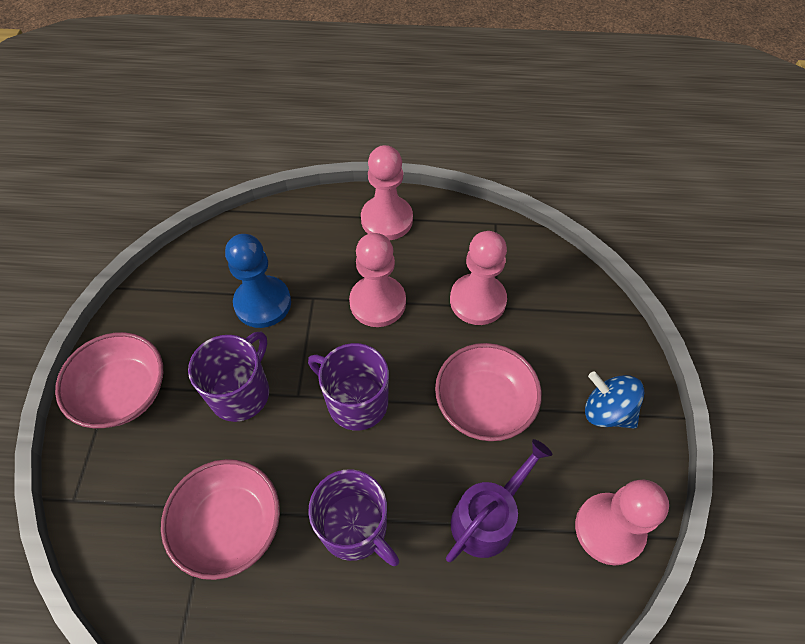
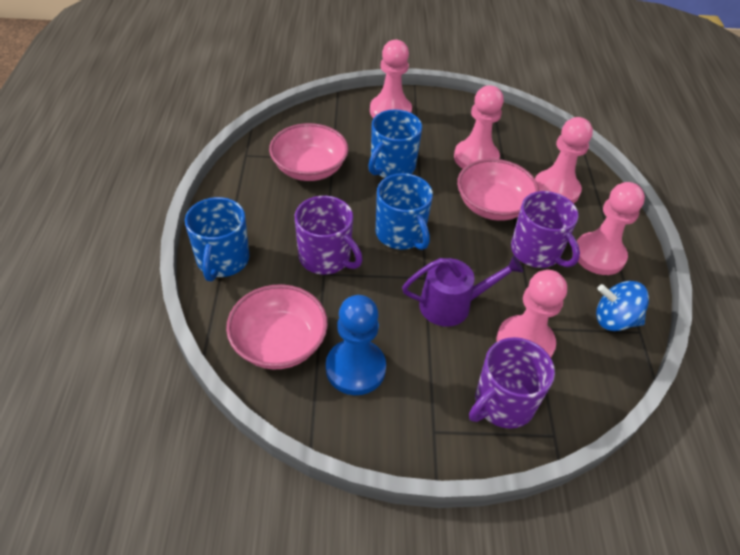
blue mug: none = 0 -> [185,197,250,282] [368,109,422,178] [376,173,433,250] = 3
pink pawn: [349,233,406,327] [361,145,413,240] [450,231,507,325] [575,480,669,566] = 4 -> [370,40,412,118] [454,85,504,169] [496,270,567,358] [535,117,593,204] [577,182,645,275] = 5

